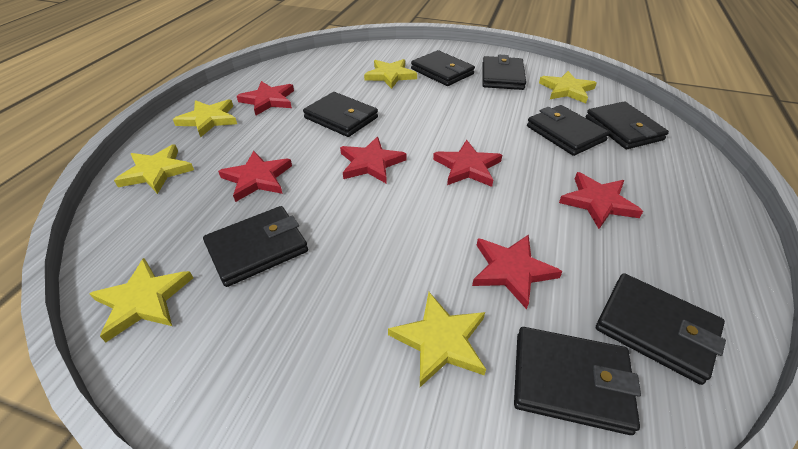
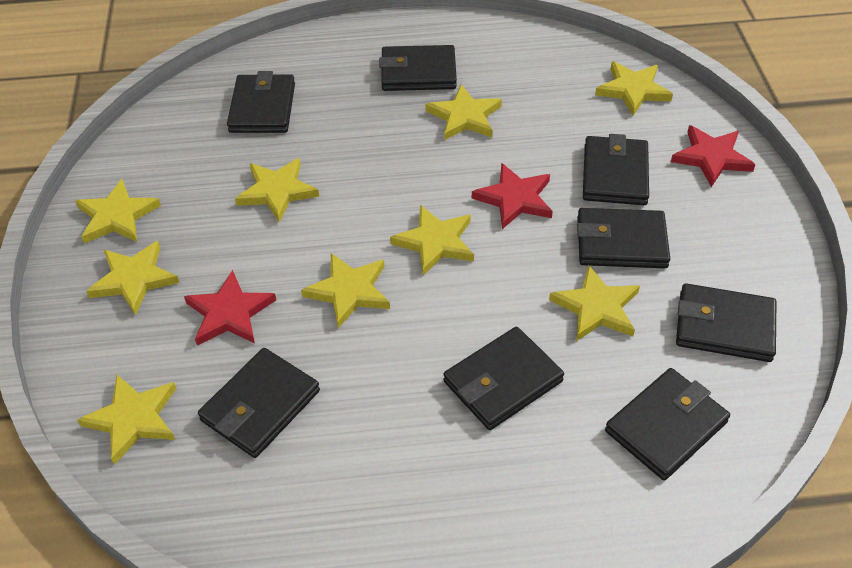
red star: [218,151,292,202] [237,81,294,115] [340,137,407,184] [433,140,502,187] [472,234,563,309] [559,172,643,229] = 6 -> [184,270,276,346] [472,163,553,229] [671,125,755,187] = 3
yellow star: [89,258,193,342] [114,144,194,194] [173,99,237,138] [364,59,417,89] [388,292,486,387] [539,71,597,103] = 6 -> [75,179,161,244] [77,375,176,465] [86,241,180,315] [235,158,319,223] [301,253,390,328] [390,205,474,276] [426,85,502,140] [549,265,640,341] [595,62,673,116] = 9

